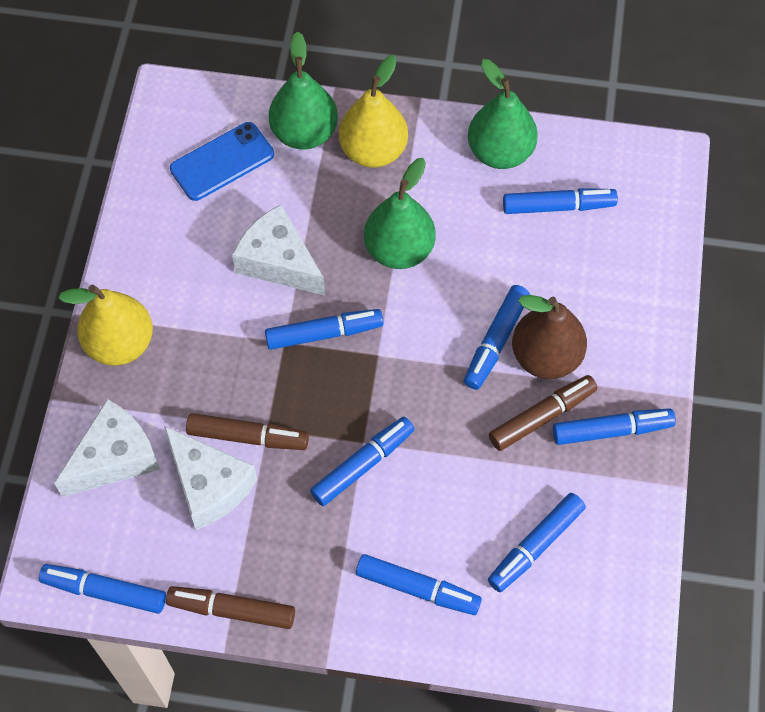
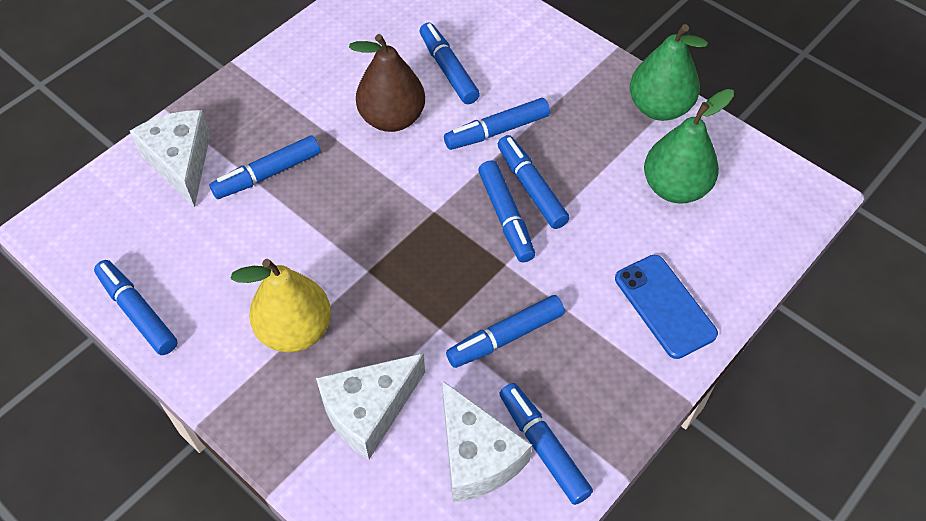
brown marker: [166,586,295,629] [186,413,309,450] [489,375,597,451] = 3 -> none = 0
green pear: [269,31,338,150] [364,158,436,269] [468,59,538,169] = 3 -> [630,24,708,121] [644,89,734,204] = 2
yellow pear: [59,285,153,366] [339,55,408,168] = 2 -> [230,259,331,353] = 1

